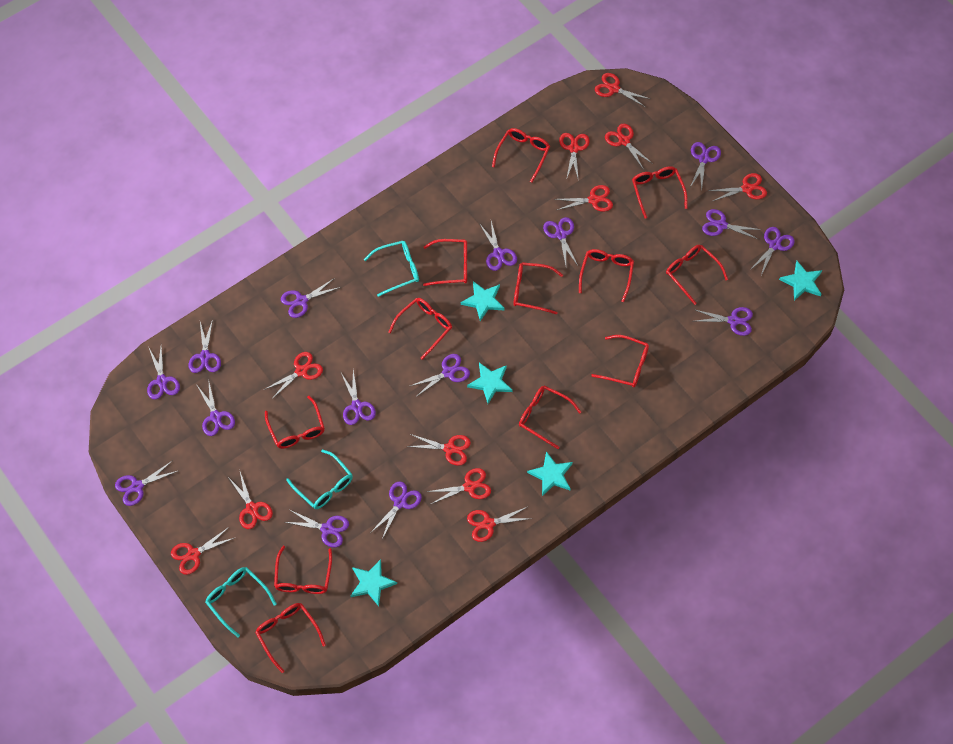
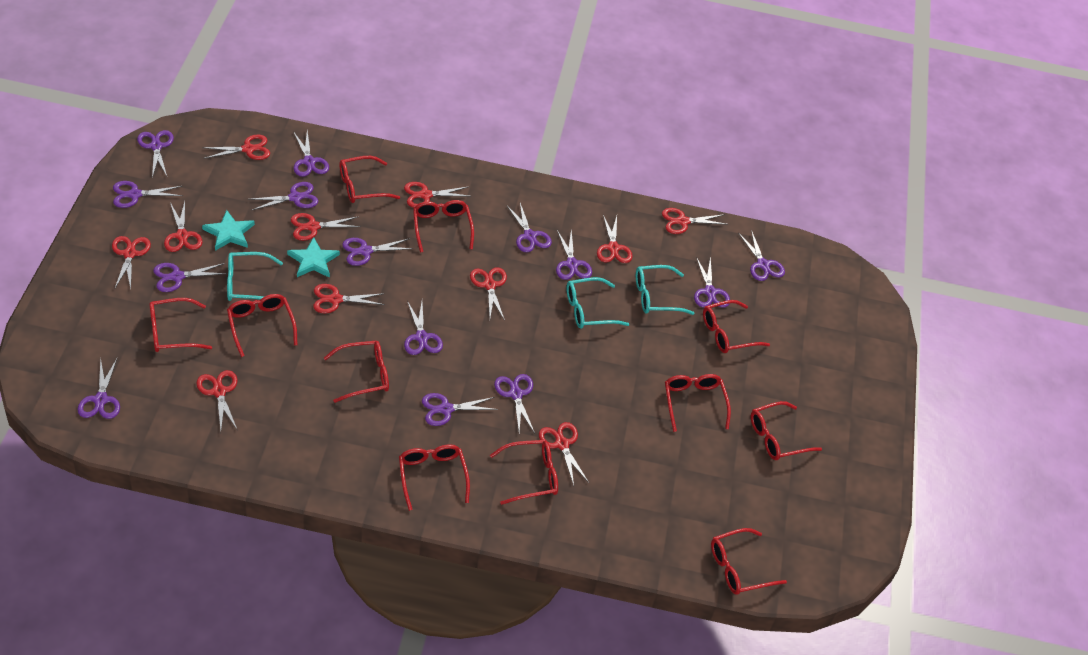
purple scissors: [115,460,178,506] [147,347,180,399] [189,319,221,373] [196,379,235,436] [281,278,341,318] [285,510,349,547] [340,370,376,425] [371,481,422,539] [410,354,470,397] [479,221,517,271] [543,217,578,266] [690,142,721,191] [693,307,753,336] [702,209,762,240] [750,227,795,275] = 15 -> [77,359,120,419] [113,181,183,208] [137,130,174,178] [153,263,228,292] [248,182,318,210] [293,131,329,177] [342,238,413,266] [404,301,443,355] [422,393,498,426] [494,374,535,433] [506,203,552,252] [556,230,592,280] [694,256,730,308] [739,230,785,281] = 14
red glasses: [255,603,326,673] [265,396,325,449] [274,546,332,594] [389,298,452,360] [423,239,467,286] [492,128,550,183] [513,262,563,315] [519,386,581,449] [579,249,634,302] [591,335,649,388] [632,166,688,218] [666,244,728,305] = 12 -> [149,298,212,352] [227,294,297,357] [324,341,389,403] [340,156,400,203] [399,444,470,511] [413,200,474,253] [490,440,558,505] [665,374,731,432] [703,300,770,353] [711,528,787,595] [751,401,822,460] = 11
turquoise star: [351,559,397,606] [461,281,505,321] [467,362,512,404] [527,451,573,496] [779,261,822,301] = 5 -> [202,210,255,251] [287,237,340,278] = 2

